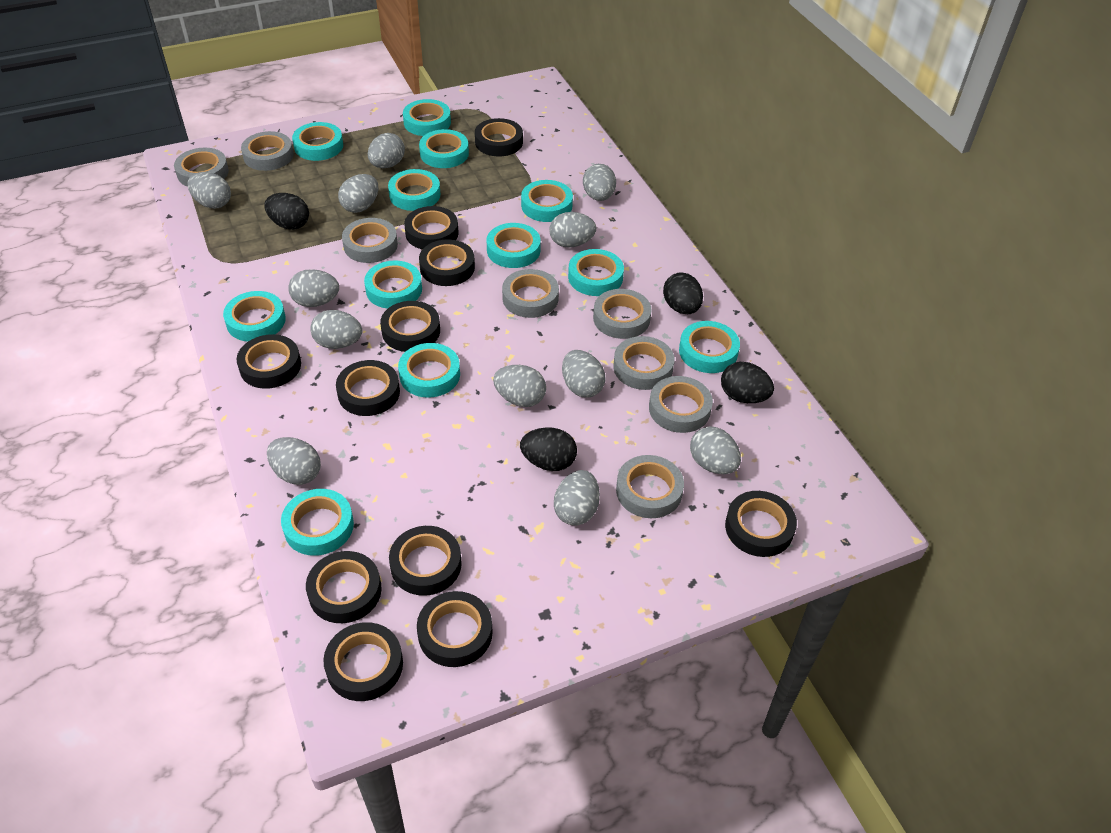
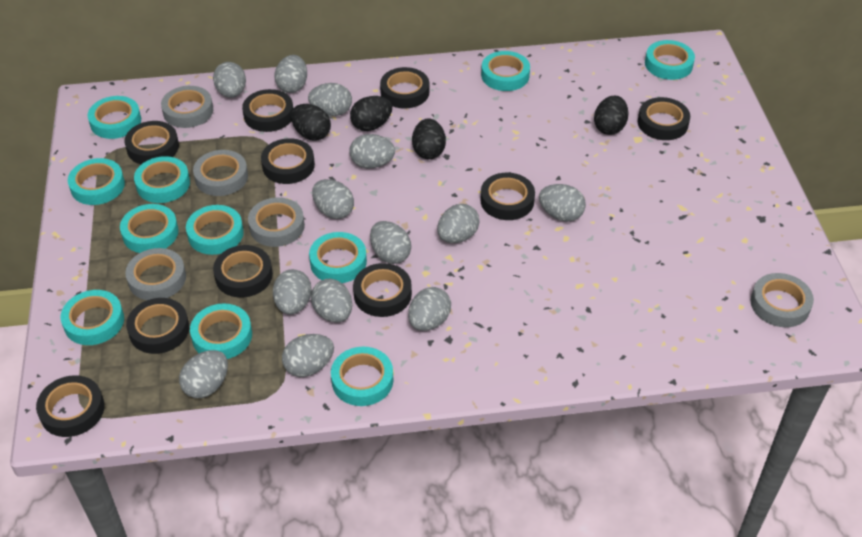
black tape: [237,334,301,389] [306,551,382,623] [323,622,403,701] [336,360,400,416] [380,301,440,352] [389,526,462,596] [404,206,459,249] [417,591,493,667] [419,239,475,286] [475,118,523,156] [725,491,797,557] = 11 -> [36,375,105,437] [124,121,179,164] [126,298,189,354] [213,245,273,298] [242,89,293,132] [261,138,315,184] [353,263,412,317] [380,67,429,109] [480,173,535,220] [638,97,690,140] = 10
grey egg: [187,172,231,209] [267,437,321,485] [288,269,339,307] [310,310,362,349] [338,174,378,213] [368,133,405,168] [493,365,546,407] [549,212,597,248] [554,470,600,526] [562,350,605,398] [583,164,616,201] [690,426,741,474] = 12 -> [179,350,228,398] [213,62,246,98] [273,269,312,315] [275,55,307,93] [282,334,334,377] [308,83,352,116] [311,279,352,323] [312,179,354,219] [349,134,395,168] [370,221,411,264] [408,287,451,331] [437,204,480,243] [539,184,586,222] = 13
grey tape: [174,148,229,187] [241,131,294,171] [342,218,398,263] [502,269,559,318] [593,289,652,339] [613,336,674,390] [616,455,684,518] [649,376,713,433] = 8 -> [125,248,186,300] [161,86,213,128] [193,150,248,196] [248,197,305,247] [751,273,814,327] = 5
turquoise tape: [223,291,286,342] [281,489,354,556] [292,122,343,161] [364,261,422,309] [388,169,440,211] [398,343,460,398] [403,99,451,136] [419,129,469,168] [487,223,541,268] [521,180,573,222] [568,249,624,296] [679,321,740,373] = 12 -> [61,290,124,345] [68,158,125,205] [88,96,141,139] [120,204,178,253] [134,156,190,203] [186,205,244,255] [190,303,252,359] [309,232,367,283] [331,347,393,406] [481,51,530,91] [645,40,695,80] = 11

